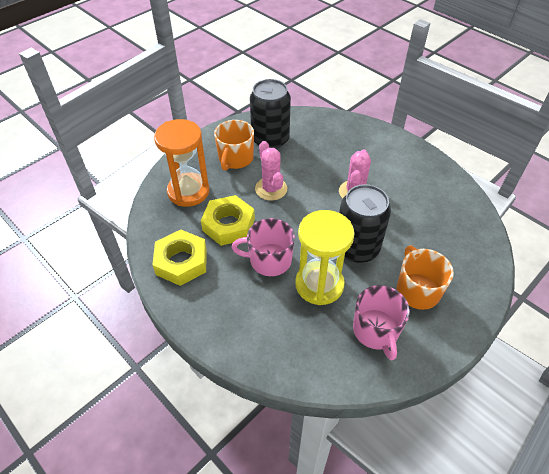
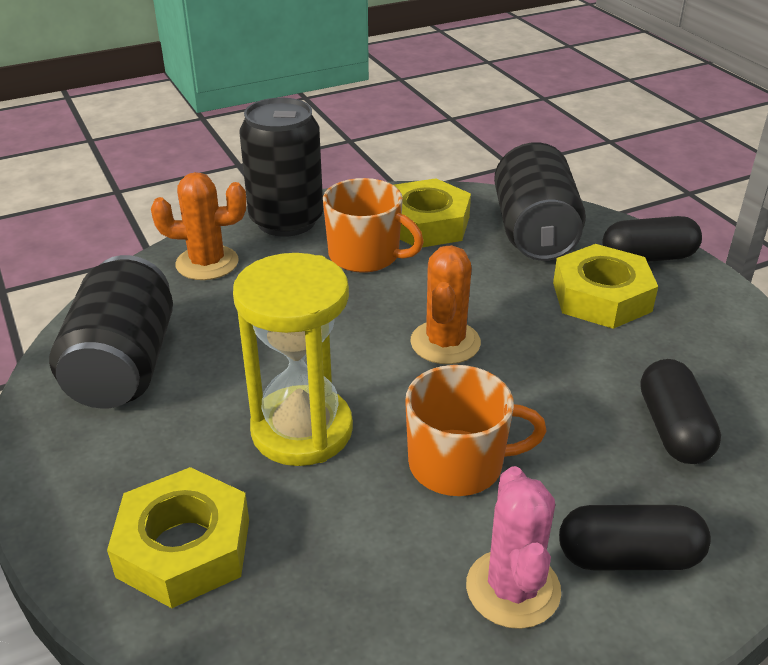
black can: [250,79,291,149] [339,184,391,263] = 2 -> [49,255,173,408] [239,98,323,237] [494,142,586,261] = 3
black capsule: none = 0 -> [559,505,711,570] [602,216,702,262] [640,359,721,464] = 3
orange cactus: none = 0 -> [151,172,246,280] [410,245,481,364] = 2
orange hourglass: [154,119,210,207] = 1 -> none = 0
pink cactus: [255,141,287,201] [339,149,371,198] = 2 -> [466,466,561,629] = 1
pink mug: [231,218,295,276] [353,285,410,360] = 2 -> none = 0
yellow nut: [153,230,207,286] [201,195,255,246] = 2 -> [107,467,249,608] [394,178,471,247] [553,244,658,329] = 3

